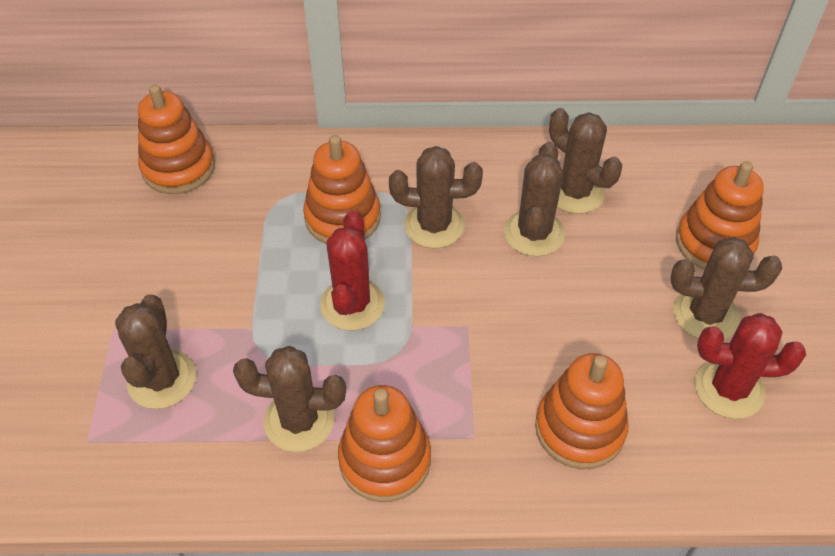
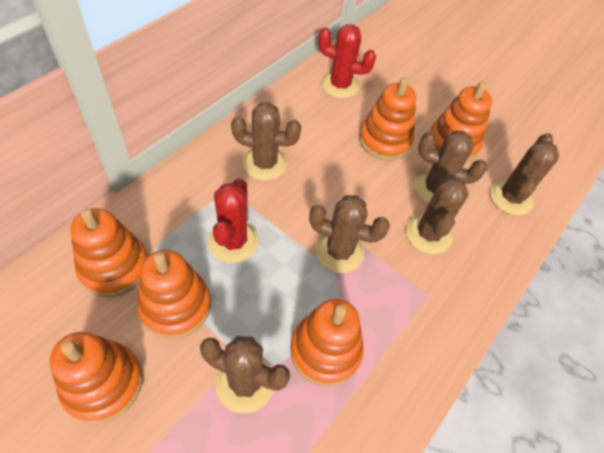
orange stacking toy: [138,84,215,194] [303,135,381,244] [338,385,431,502] [535,353,629,469] [676,161,764,270] = 5 -> [49,332,143,424] [70,208,148,297] [137,250,211,339] [290,299,364,386] [359,77,416,161] [430,81,492,162] = 6

